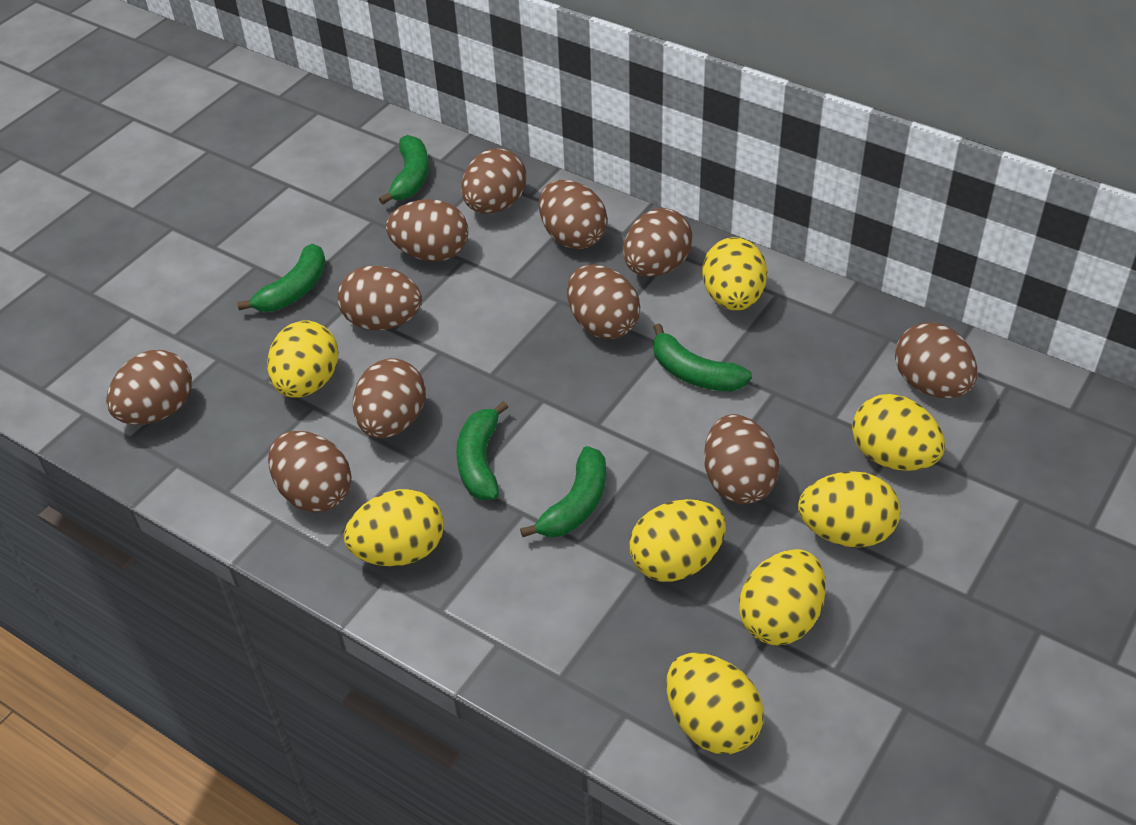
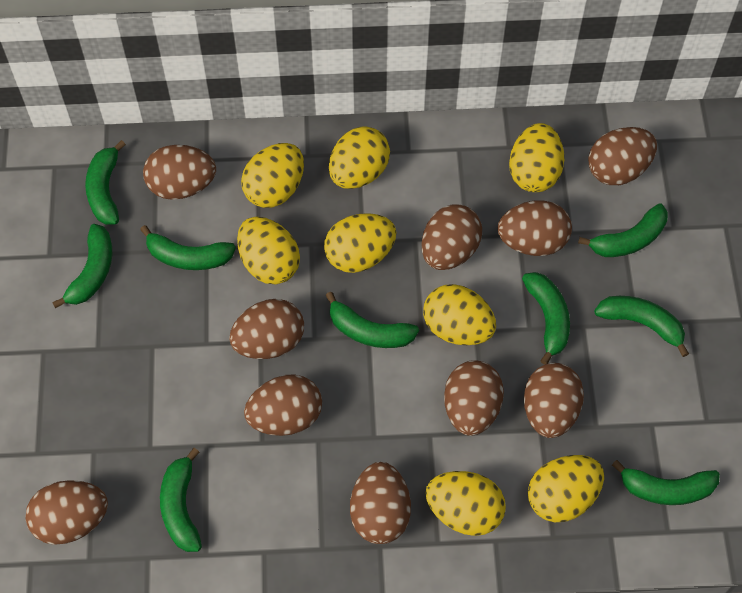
brown egg: [106,350,192,425] [268,431,352,513] [337,266,422,330] [353,358,426,438] [386,199,468,262] [461,148,526,214] [539,180,607,249] [567,264,640,339] [623,208,692,277] [704,414,779,504] [895,322,977,398] = 11 -> [25,480,108,545] [143,145,216,200] [229,299,304,359] [244,374,322,436] [350,462,411,544] [422,204,482,270] [444,360,504,436] [498,201,572,256] [524,363,584,438] [588,127,657,185] = 10
green banana: [237,244,326,312] [379,135,429,205] [456,401,508,500] [520,446,606,537] [653,324,752,391] = 5 -> [52,224,112,308] [85,140,126,225] [140,225,236,270] [160,448,202,552] [326,292,419,348] [522,272,570,365] [578,203,668,257] [594,296,689,357] [612,460,720,505] = 9

